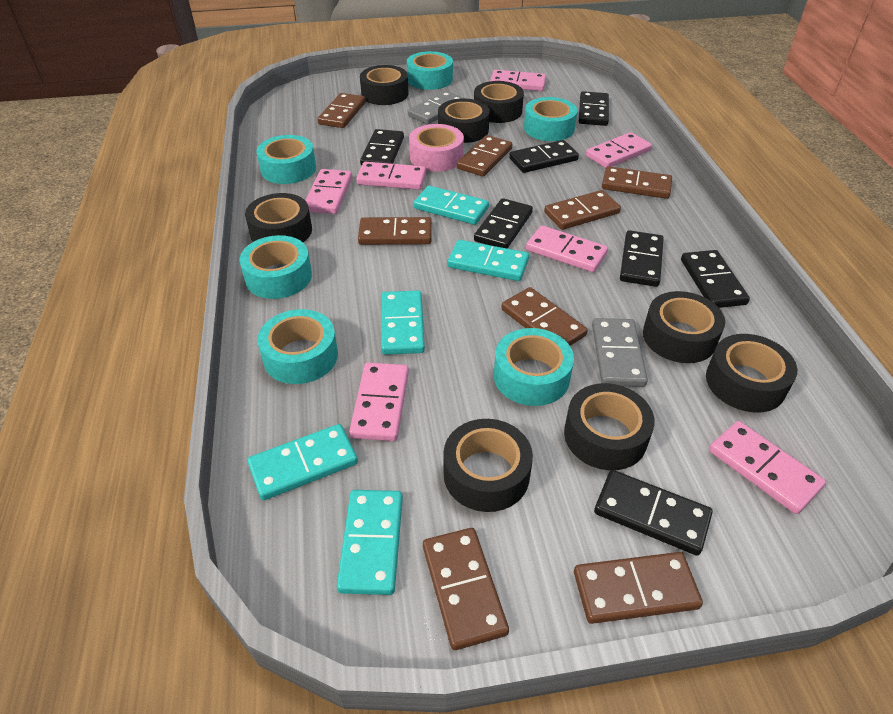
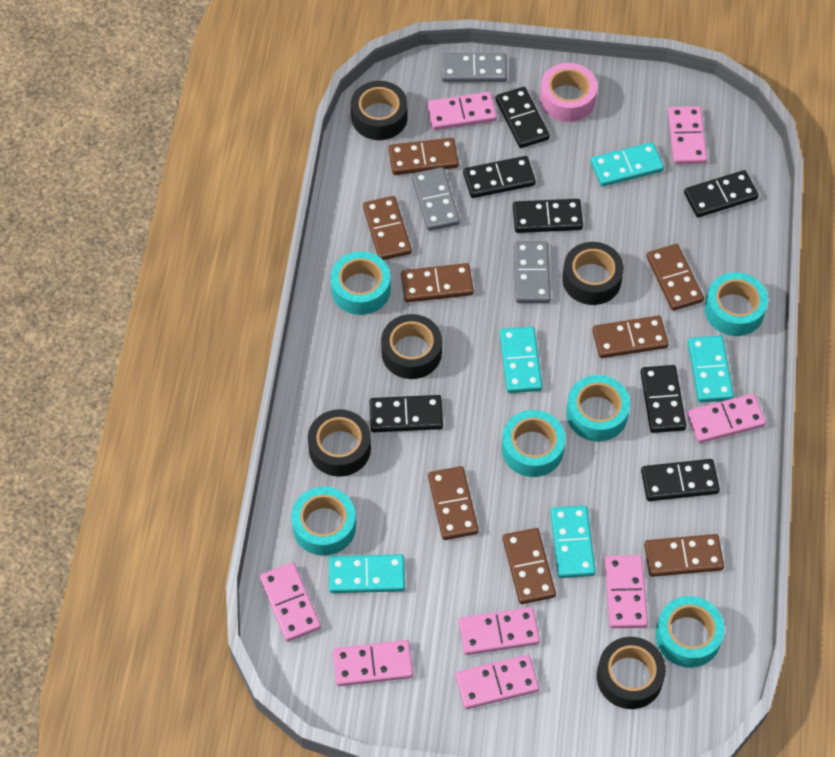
black tape: [245,193,312,242] [360,65,408,105] [438,99,490,143] [443,419,533,512] [474,81,524,123] [564,383,655,470] [643,291,725,363] [706,334,797,413] = 8 -> [308,409,371,477] [351,81,408,140] [381,314,442,379] [562,242,624,305] [597,637,666,709] = 5
grey domino: [408,91,465,125] [592,318,648,387] = 2 -> [412,167,460,231] [442,53,507,82] [514,241,551,303] = 3
pink domino: [305,169,352,214] [349,362,409,441] [356,162,426,190] [490,70,546,91] [526,226,608,272] [586,132,652,168] [709,421,826,514] = 7 -> [259,562,321,642] [333,640,413,686] [427,92,497,130] [455,655,539,709] [459,607,540,655] [605,555,648,628] [668,106,707,164] [687,394,766,443] = 8

